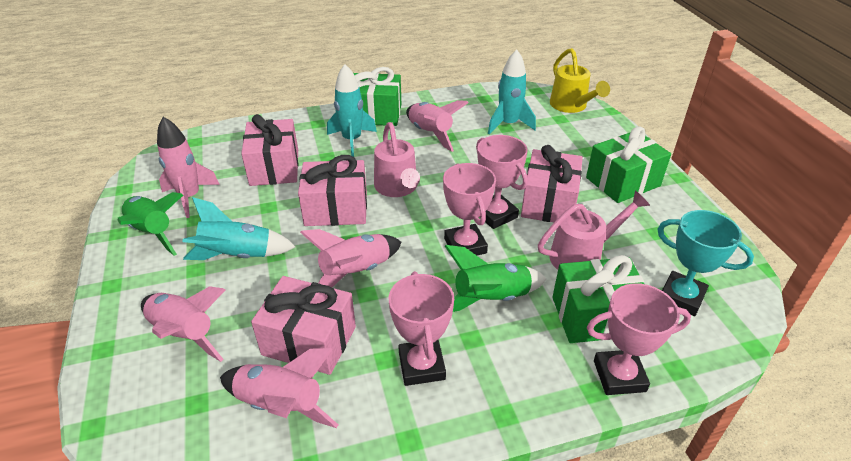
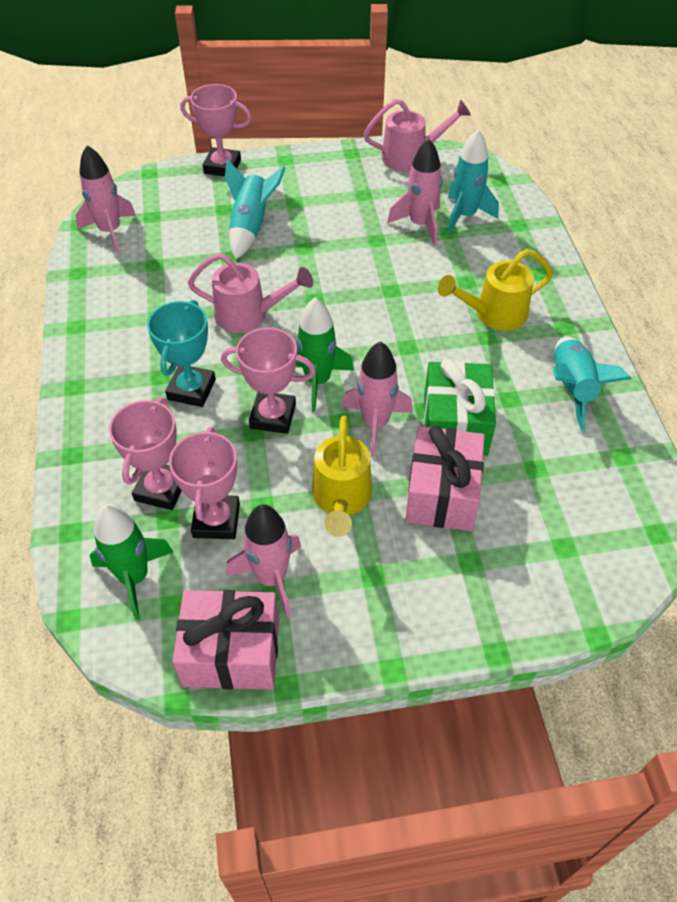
green gift: [353,67,401,126] [552,255,644,343] [586,126,671,203] = 3 -> [424,359,496,456] = 1
pink gift: [241,114,298,186] [251,276,356,375] [298,155,367,226] [521,145,583,222] = 4 -> [173,590,279,690] [405,426,485,531] = 2
pink rocket: [141,286,226,362] [157,117,220,218] [220,348,338,428] [300,229,402,288] [406,100,469,152] = 5 -> [75,145,136,253] [226,504,301,618] [342,341,413,457] [387,139,442,246] = 4
yellow watering can: [550,48,610,113] = 1 -> [312,416,372,537] [438,249,553,331] = 2

